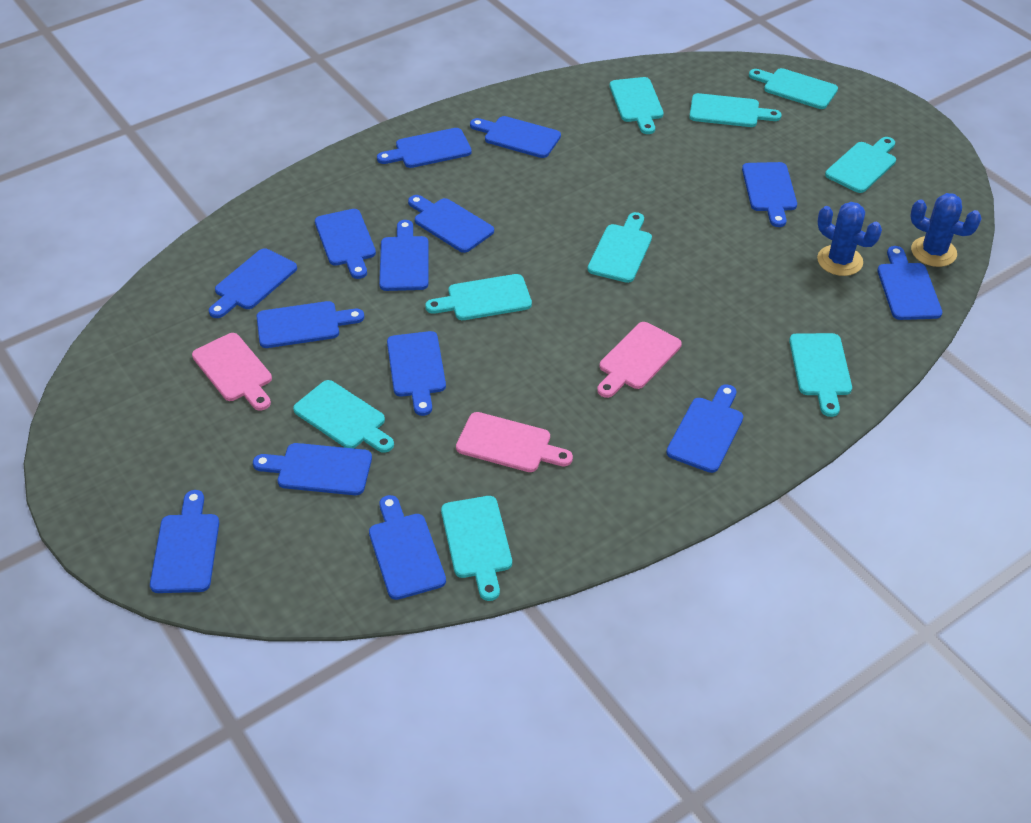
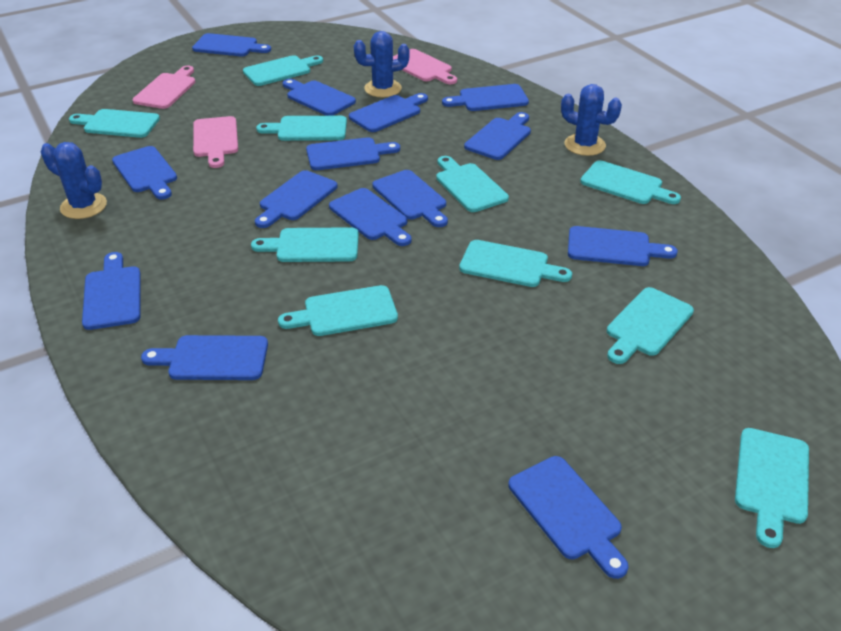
blue cactus: [817,202,882,276] [910,193,982,267] = 2 -> [41,142,107,219] [354,31,410,98] [561,84,622,156] = 3
turquoise cutting board: [293,380,394,453] [425,274,532,320] [441,496,512,601] [587,212,652,283] [610,77,663,134] [689,93,782,127] [749,68,838,109] [789,333,852,417] [825,137,896,193] = 9 -> [69,109,160,138] [243,55,323,86] [251,227,359,262] [256,116,347,141] [278,285,398,336] [436,156,509,212] [459,240,572,287] [580,160,681,204] [607,287,694,364] [735,428,809,548] = 10

